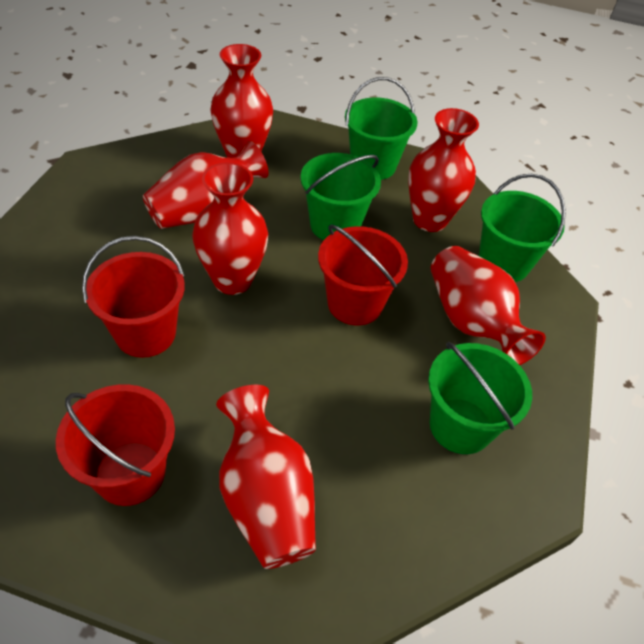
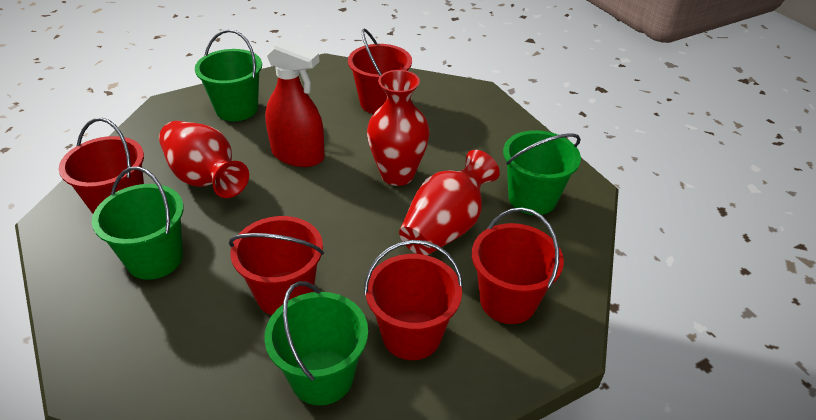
red bucket: [56,384,175,506] [82,236,185,358] [318,224,408,325] = 3 -> [59,118,144,214] [229,216,324,315] [348,29,412,114] [364,240,463,360] [472,208,564,324] = 5
red spray bottle: none = 0 -> [265,40,325,167] = 1
red vase: [143,141,269,229] [192,162,268,295] [210,44,273,158] [216,385,316,569] [408,108,479,232] [431,246,546,365] = 6 -> [159,121,249,198] [367,70,430,186] [399,150,500,255] = 3

